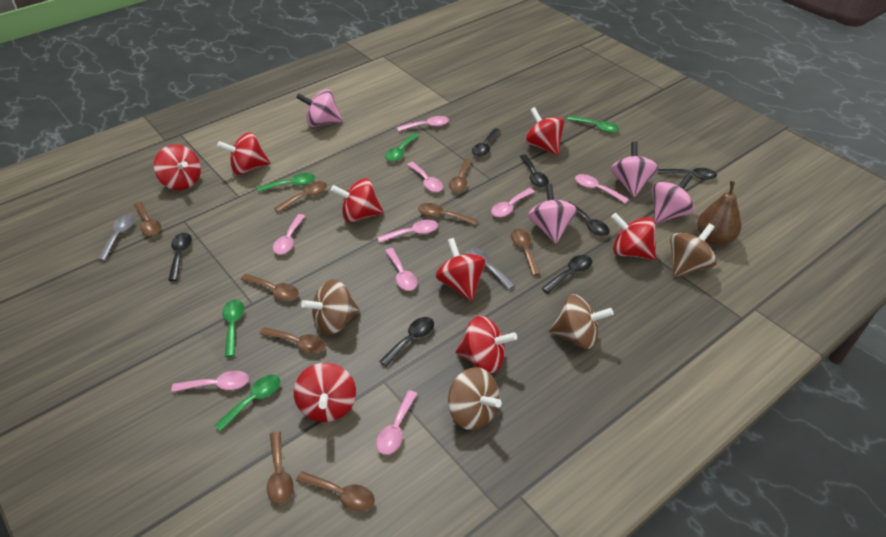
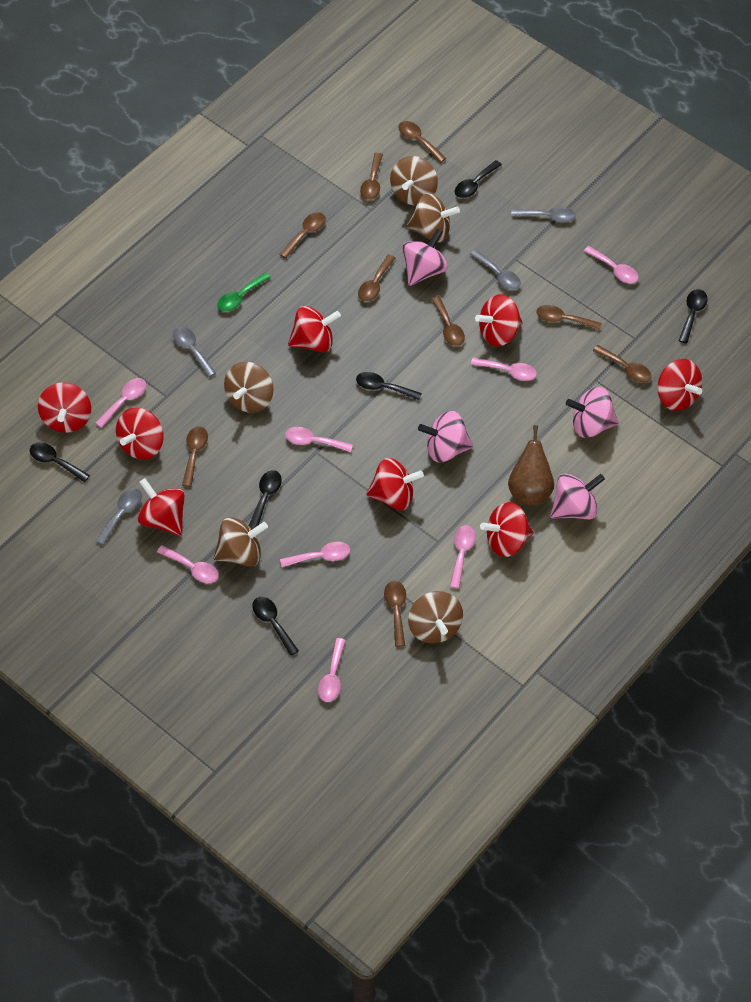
black spoon: [168,233,192,281] [379,317,434,367] [472,128,501,157] [520,154,549,187] [542,255,592,293] [569,202,610,236] [658,168,717,180] = 7 -> [30,442,90,482] [249,470,282,529] [252,597,299,656] [356,372,422,401] [455,160,502,198] [679,289,708,344] = 6
brown spinning top: [301,279,360,335] [448,367,502,430] [549,294,614,349] [670,223,717,277] = 4 -> [214,517,268,566] [224,362,274,413] [390,156,438,205] [407,193,460,242] [408,591,463,643] = 5
green spoon: [214,375,280,431] [222,299,244,357] [257,173,315,192] [385,133,419,162] [567,116,619,133] = 5 -> [217,272,271,312] = 1
grey spoon: [97,215,134,261] [465,248,515,290] = 2 -> [96,488,142,545] [173,327,216,377] [470,249,521,290] [511,207,576,222] = 4
pink spoon: [172,371,249,392] [273,214,305,254] [376,390,417,455] [377,220,438,243] [385,248,417,291] [397,116,449,131] [407,162,443,192] [491,188,535,217] [575,174,629,203] = 9 -> [95,378,147,428] [157,545,219,583] [280,542,350,567] [285,427,353,452] [318,638,346,702] [450,525,476,589] [471,357,537,381] [584,246,639,284] = 8

